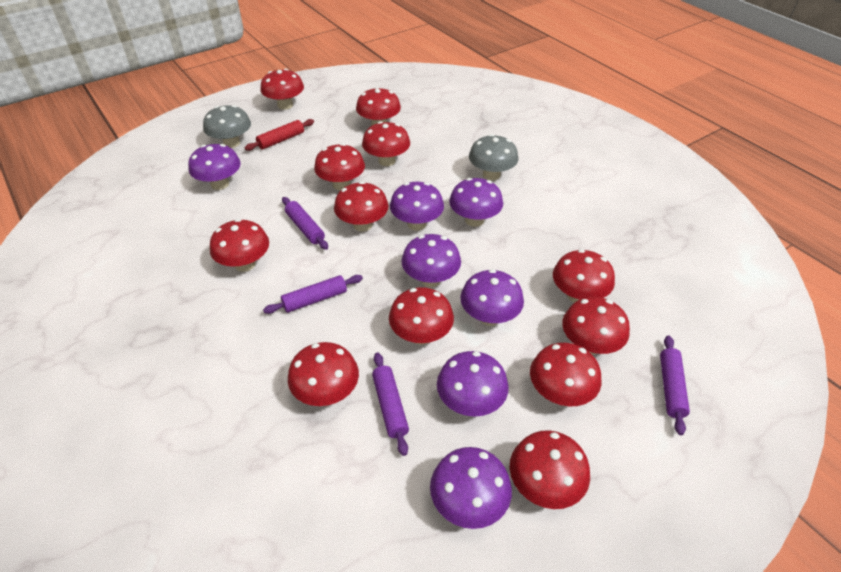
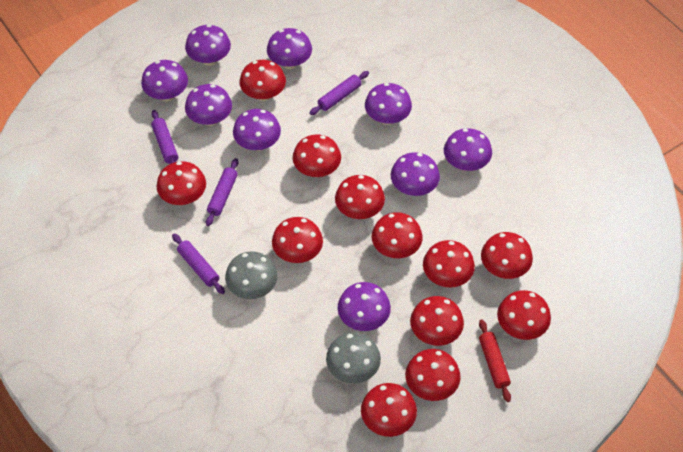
purple mushroom: [188,144,241,190] [390,182,444,231] [401,234,461,287] [430,447,512,529] [437,351,509,417] [449,178,503,227] [460,269,524,326] = 7 -> [141,60,188,101] [185,24,231,66] [185,84,232,126] [233,109,281,151] [267,28,312,69] [338,282,391,331] [365,83,412,125] [391,152,440,196] [444,128,492,171] = 9

